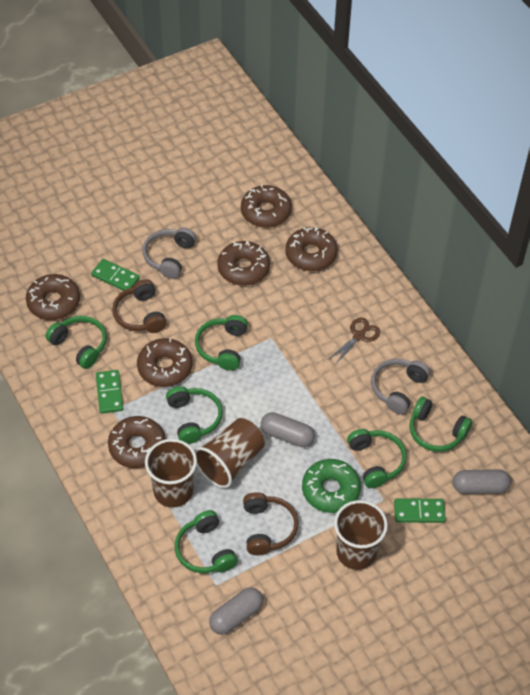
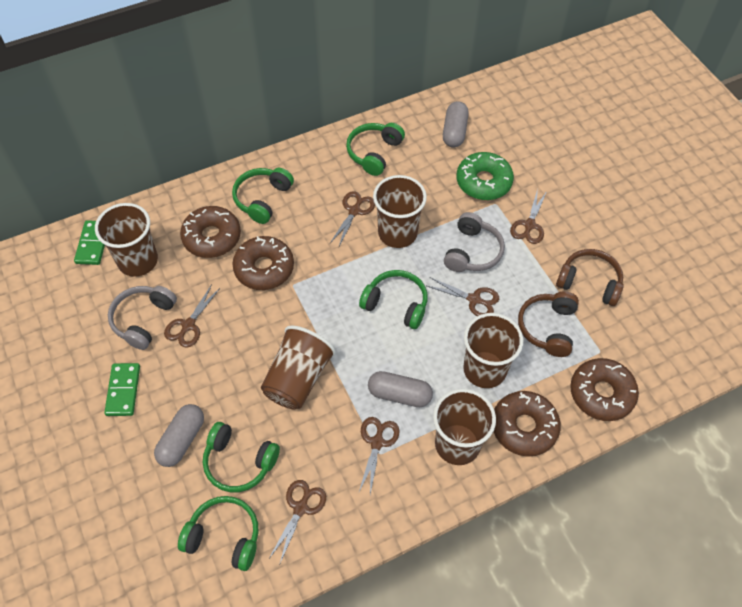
brown cup: [145,439,197,508] [194,418,265,488] [334,500,388,570] = 3 -> [95,203,158,277] [261,326,336,409] [373,175,427,248] [433,389,496,465] [463,313,523,388] = 5
brown donut: [26,274,80,320] [108,416,166,468] [137,338,193,387] [217,241,270,286] [241,184,292,228] [285,227,338,271] = 6 -> [180,206,241,258] [233,236,294,290] [493,391,561,457] [570,358,639,421] = 4
brown scissors: [328,318,380,365] = 1 -> [164,284,220,348] [268,480,326,563] [330,191,375,246] [358,417,400,494] [427,277,499,316] [510,189,547,244] = 6
green domino: [91,259,140,291] [96,370,123,414] [394,499,446,523] = 3 -> [74,220,105,265] [104,363,140,416] = 2
green headphones: [46,316,107,369] [166,386,223,444] [175,510,238,573] [195,315,248,371] [347,429,407,488] [409,397,472,452] = 6 -> [178,496,258,571] [203,422,280,492] [232,168,294,224] [346,123,405,176] [359,270,427,329] = 5

